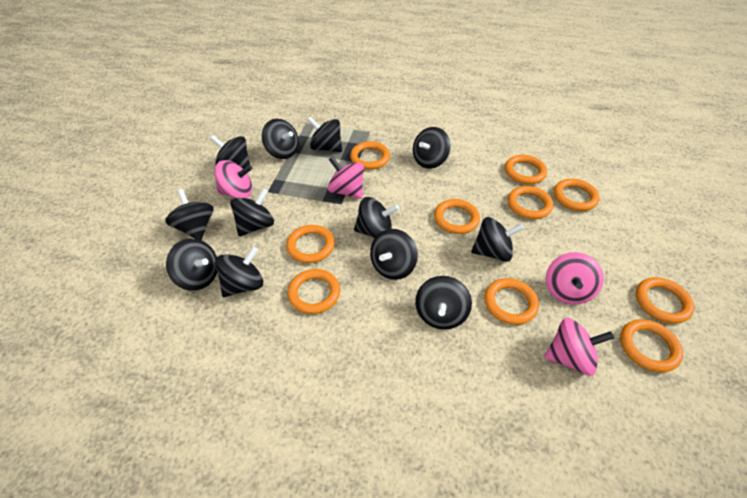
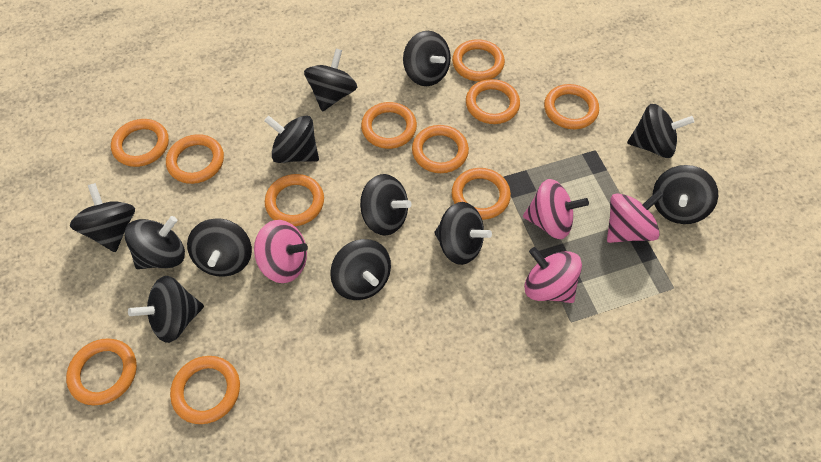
orange ring: [286,225,335,263] [288,269,340,314] [350,141,390,170] [434,199,480,234] [485,278,539,325] [505,155,547,184] [508,186,553,219] [554,179,600,211] [620,319,683,372] [636,277,695,324] = 10 -> [66,338,137,405] [111,119,169,167] [166,134,224,184] [170,356,240,424] [265,174,324,226] [361,102,417,149] [412,125,469,173] [452,39,505,81] [452,168,511,220] [466,79,520,124] [544,84,599,129] = 11

